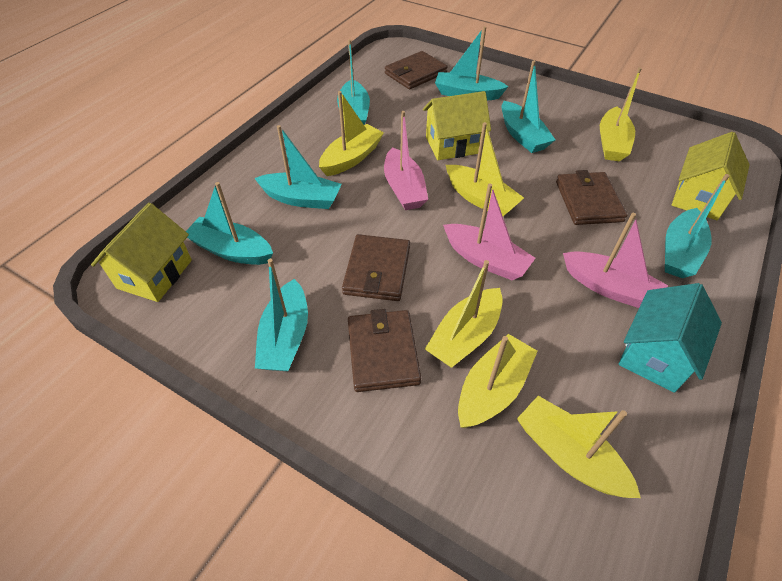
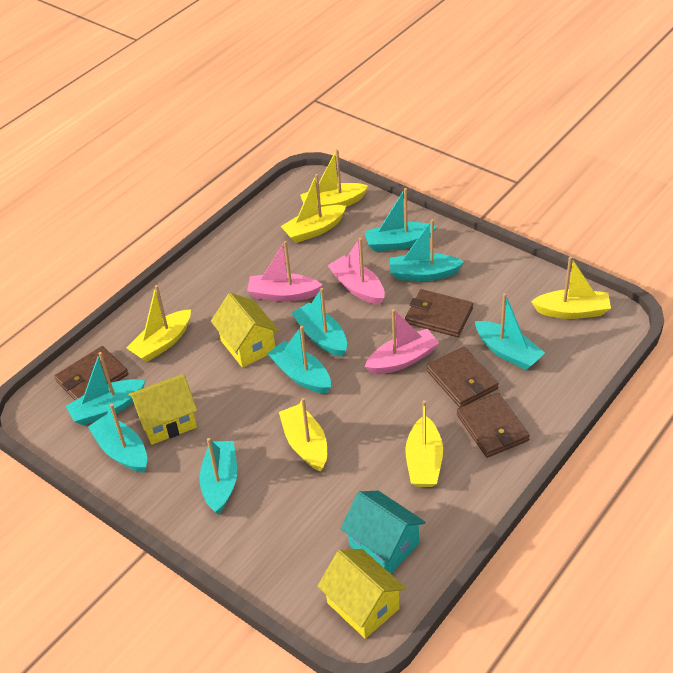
turquoise boat: [186,182,273,265] [255,125,342,209] [255,259,308,371] [337,39,370,124] [435,26,509,100] [502,60,555,153] [665,174,729,278] = 7 -> [66,352,145,425] [88,404,147,473] [199,438,237,515] [267,326,331,394] [291,288,347,357] [364,188,436,252] [390,219,464,281] [475,293,545,370] = 8

